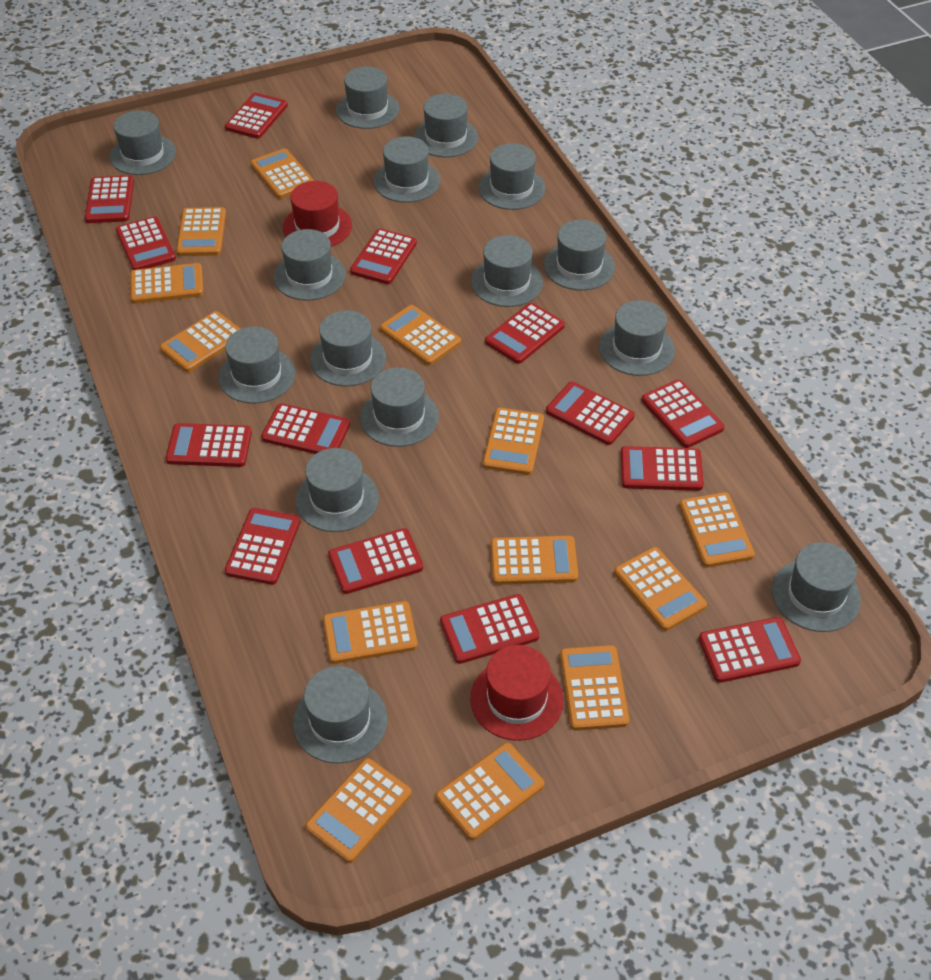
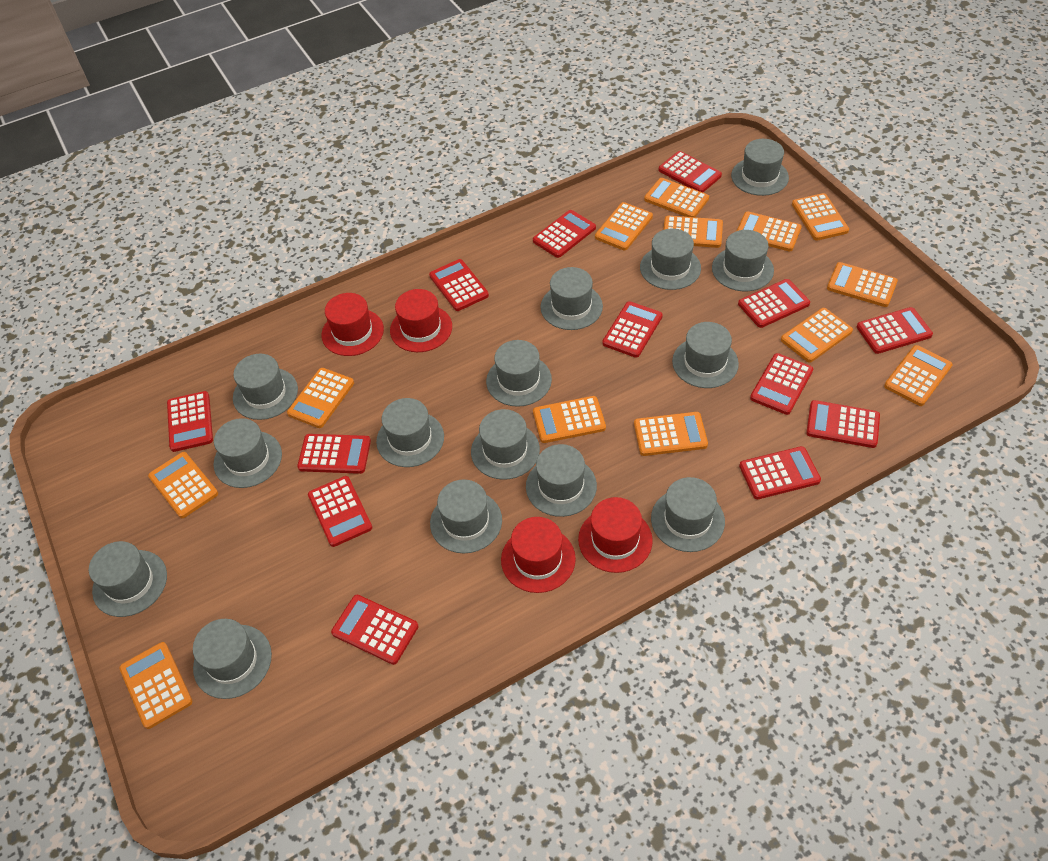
red calculator: [85,175,134,223] [116,216,176,270] [166,423,252,467] [225,93,288,139] [225,508,300,585] [261,403,350,454] [328,528,423,594] [350,229,417,284] [440,594,539,664] [485,303,565,364] [546,381,635,445] [620,446,704,491] [641,379,724,448] [699,617,801,683] = 14 -> [167,391,213,452] [297,434,371,474] [308,476,372,547] [331,595,418,665] [429,259,489,311] [533,210,596,258] [602,301,663,358] [658,151,722,192] [738,279,810,328] [739,446,821,499] [750,353,813,415] [806,400,880,448] [857,307,933,354] = 13
red hat: [283,181,352,247] [470,645,564,741] = 2 -> [321,293,384,356] [390,289,452,352] [501,517,576,593] [578,497,653,573] = 4

